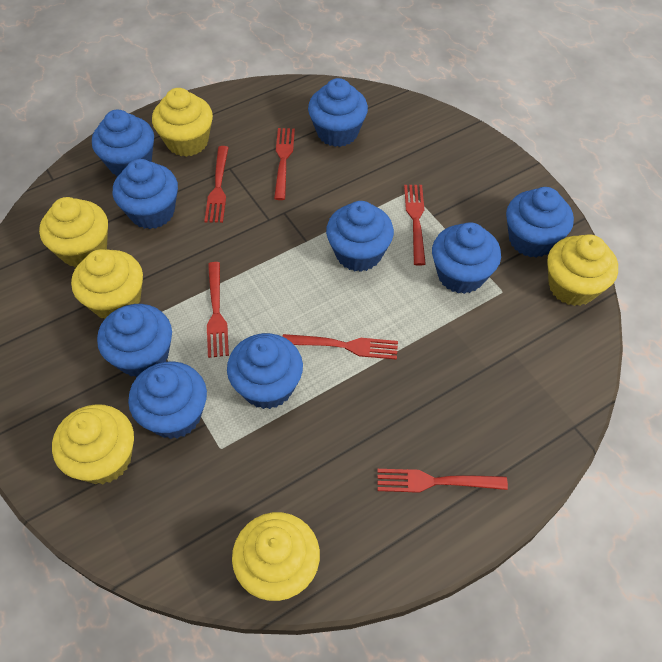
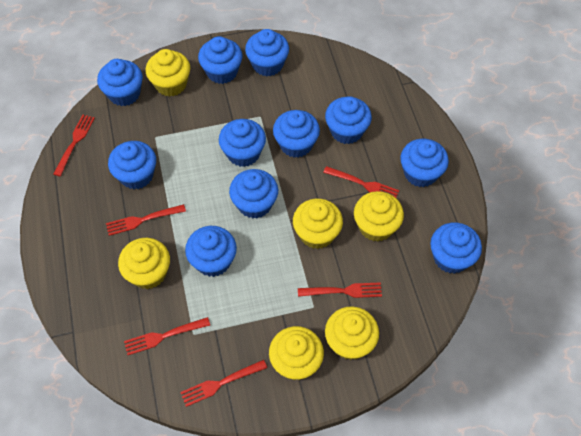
blue cupcake: [92,110,154,176] [97,304,172,377] [113,159,178,229] [128,361,207,439] [227,333,303,409] [308,78,368,147] [326,201,394,272] [432,222,501,294] [506,187,574,258] = 9 -> [97,59,143,106] [108,141,156,189] [185,226,237,277] [198,36,242,84] [219,119,266,167] [229,169,278,219] [245,29,289,76] [273,110,320,158] [325,96,372,144] [400,139,449,187] [430,222,482,274] = 11

